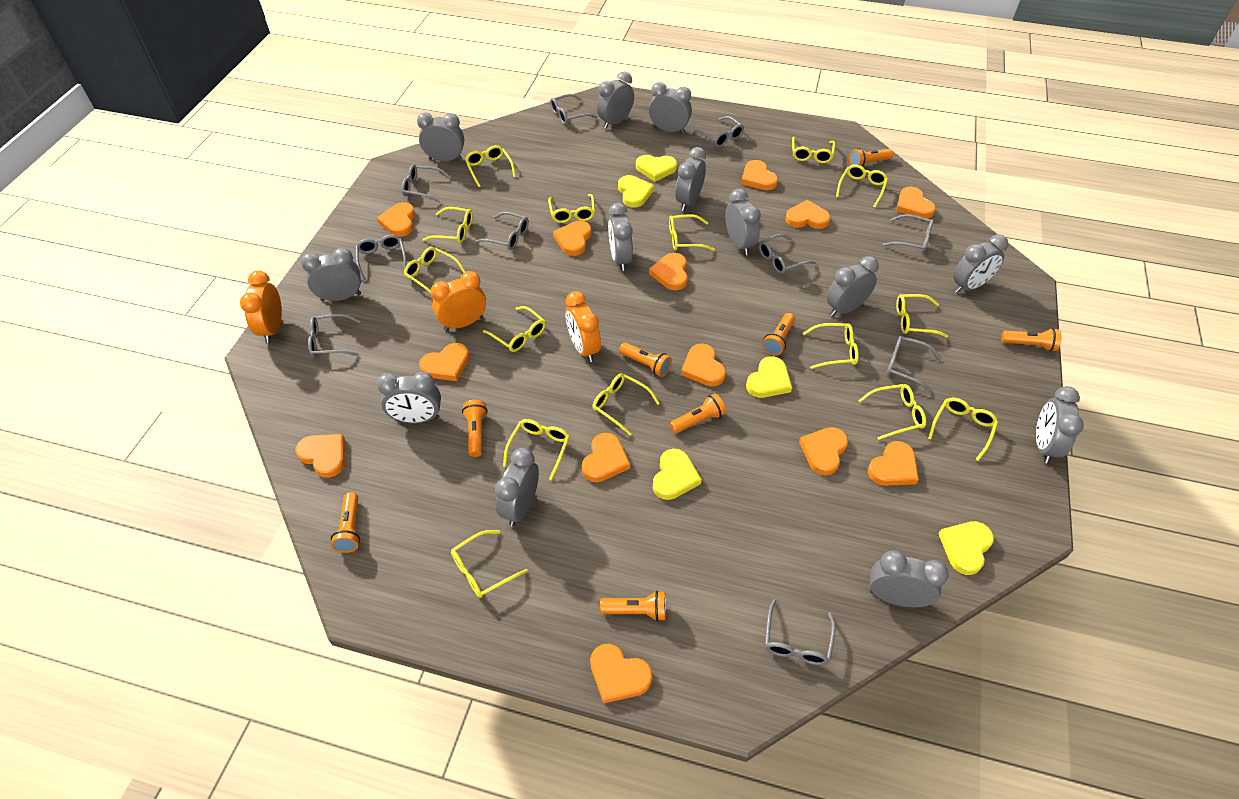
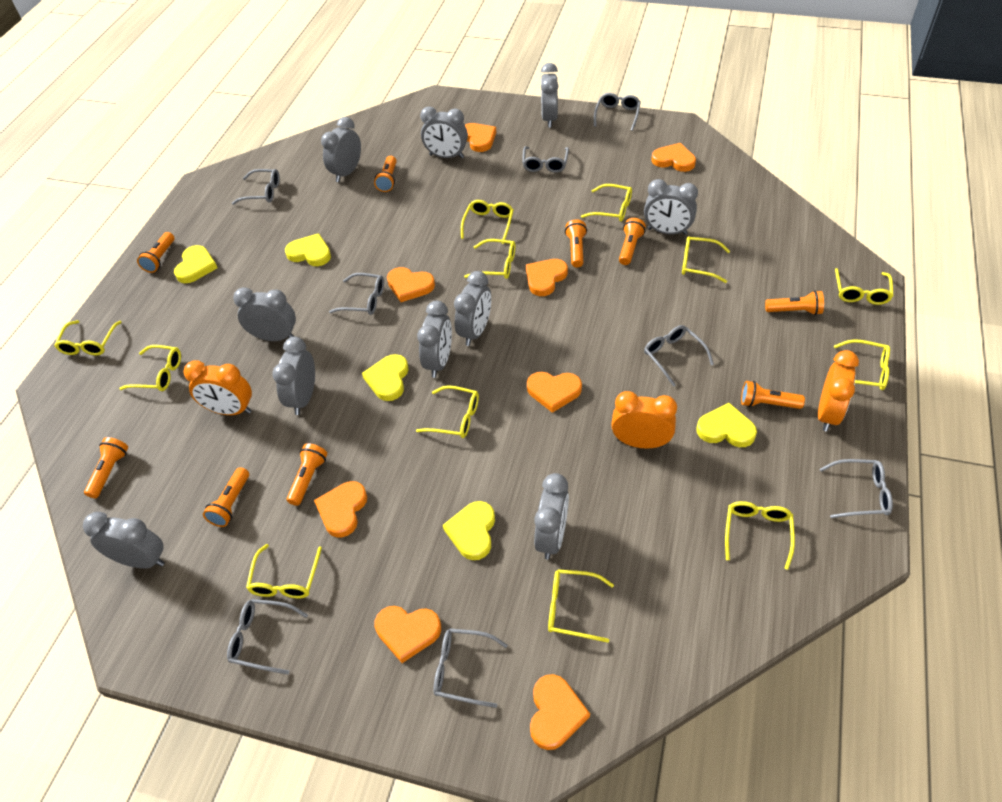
grey clock: [301,248,361,301] [377,372,441,423] [417,112,465,161] [495,448,539,526] [597,71,634,129] [608,203,633,271] [649,82,692,134] [675,147,706,211] [725,189,761,255] [827,256,879,316] [870,550,949,607] [953,235,1008,293] [1036,386,1084,463] = 13 -> [83,512,165,569] [233,287,296,341] [272,337,315,415] [321,117,361,182] [417,301,452,378] [420,106,468,158] [454,271,491,346] [534,473,569,559] [541,63,558,128] [644,179,698,235] = 10
grey glasses: [308,314,360,357] [356,235,407,281] [402,164,452,203] [475,212,529,250] [550,94,597,125] [692,116,744,147] [759,234,816,274] [765,599,836,665] [883,214,934,253] [887,336,941,392] = 10 -> [227,599,308,674] [232,169,280,205] [329,273,384,315] [433,628,508,708] [522,146,569,173] [594,93,641,131] [644,325,714,387] [819,459,893,518] = 8
orange flashlight: [331,492,360,553] [462,400,488,457] [600,591,666,621] [619,343,672,377] [670,393,726,434] [762,313,795,356] [850,148,893,167] [1001,328,1061,352] = 8 -> [84,437,128,498] [137,232,174,273] [203,467,249,527] [287,443,327,506] [374,156,397,192] [565,219,587,268] [619,218,646,265] [741,381,805,409] [765,290,824,315] = 9
orange heart: [295,434,345,478] [377,202,415,237] [419,343,469,381] [553,221,591,256] [582,433,630,482] [590,644,652,703] [649,253,688,290] [681,343,726,386] [741,160,778,190] [785,200,831,229] [799,427,848,475] [868,441,919,486] [896,186,936,219] = 13 -> [314,481,367,538] [375,606,441,663] [387,267,435,302] [465,123,496,152] [526,259,568,296] [527,372,582,413] [530,674,590,750] [651,143,696,172] = 8
yellow glasses: [404,247,466,293] [422,207,473,243] [451,530,528,598] [465,145,516,187] [483,306,546,352] [503,419,570,481] [548,194,595,223] [592,373,660,436] [669,214,715,251] [792,137,835,163] [803,323,859,369] [836,164,888,208] [858,384,926,440] [896,294,948,338] [928,398,998,461] = 15 -> [54,320,121,355] [119,345,181,391] [246,544,322,598] [416,385,479,438] [461,200,514,244] [464,239,515,279] [548,569,614,643] [581,184,632,222] [682,237,730,283] [725,501,795,570] [834,339,890,390] [835,268,893,305] = 12

